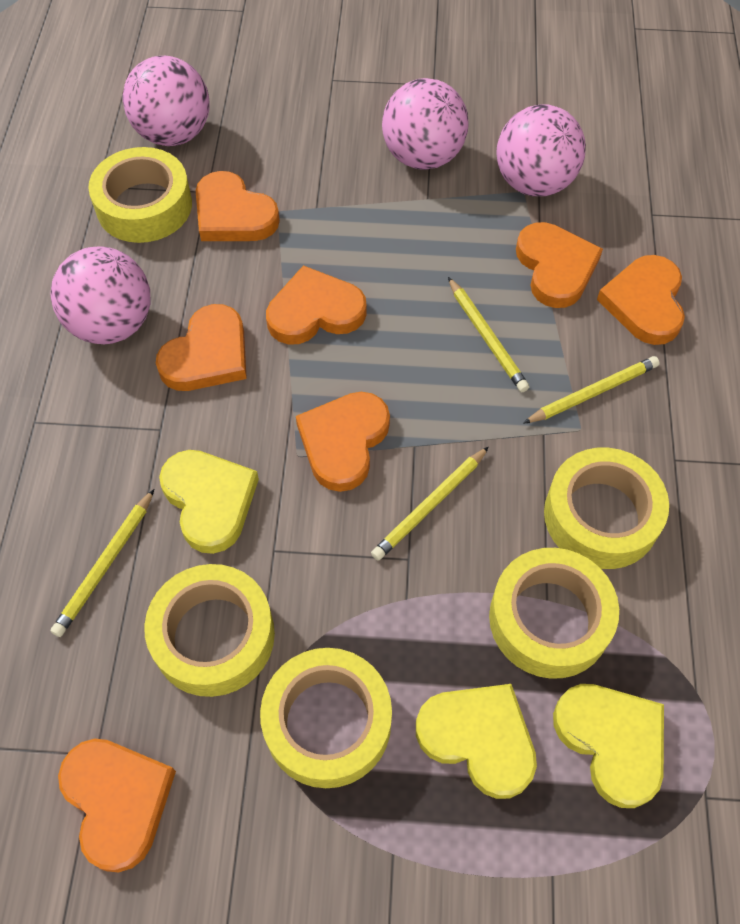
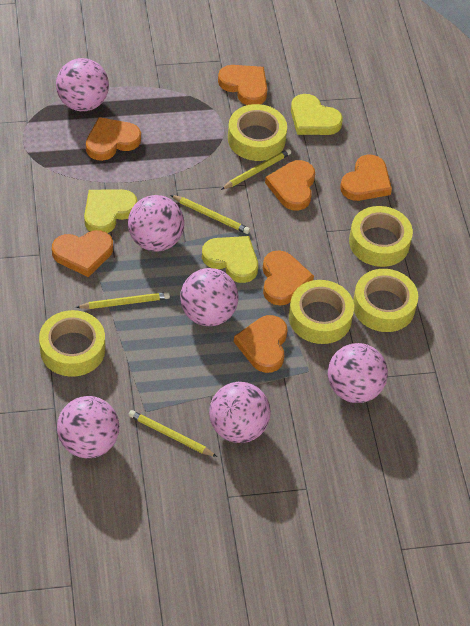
pink ball: [50,247,150,344] [123,56,210,146] [382,78,469,170] [496,104,586,196] = 4 -> [56,58,109,112] [57,396,119,458] [128,195,184,252] [180,268,239,326] [209,382,271,443] [328,343,388,403] = 6

